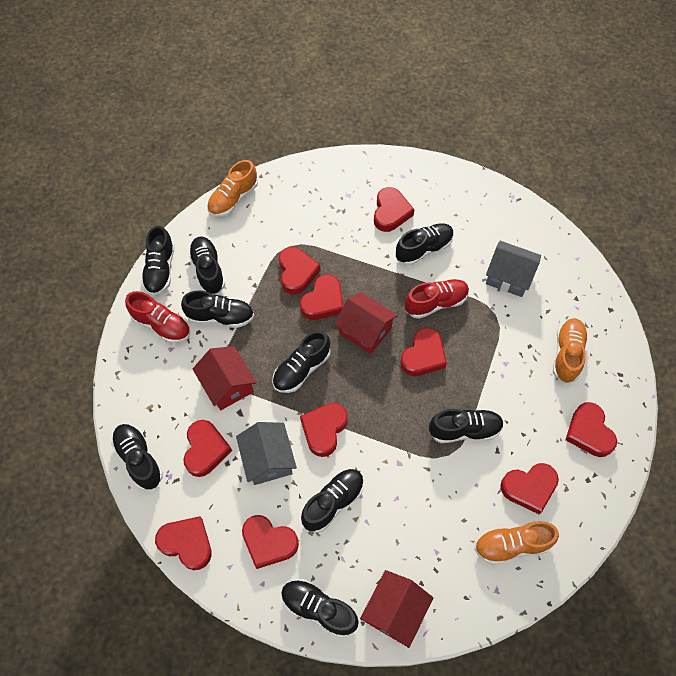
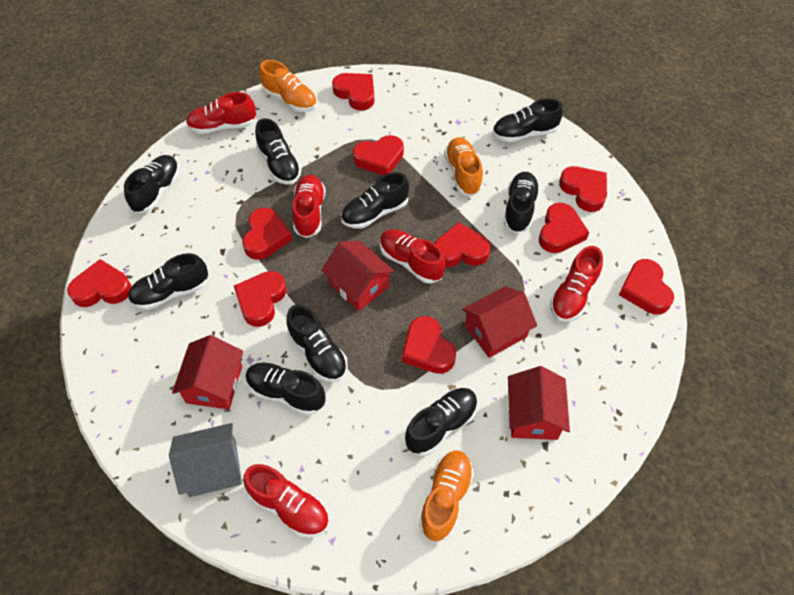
grey house: [236,422,297,485] [486,241,541,297] = 2 -> [169,423,242,497] = 1
red house: [193,346,257,410] [334,292,398,354] [360,570,433,648] = 3 -> [172,335,243,409] [321,241,394,311] [462,286,537,358] [508,366,570,440] = 4
red shoe: [125,291,190,343] [405,279,469,319] = 2 -> [186,92,256,134] [243,464,329,538] [292,175,326,238] [380,229,445,284] [550,246,603,322] = 5

